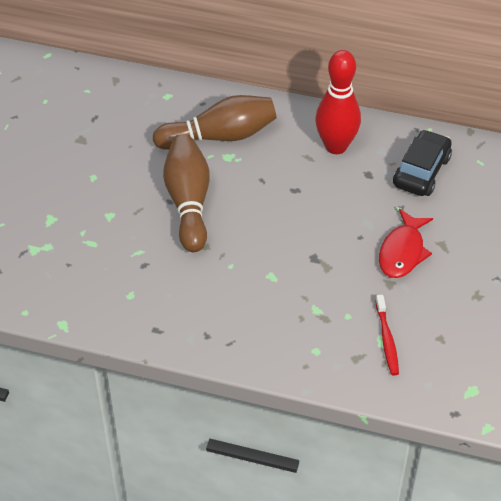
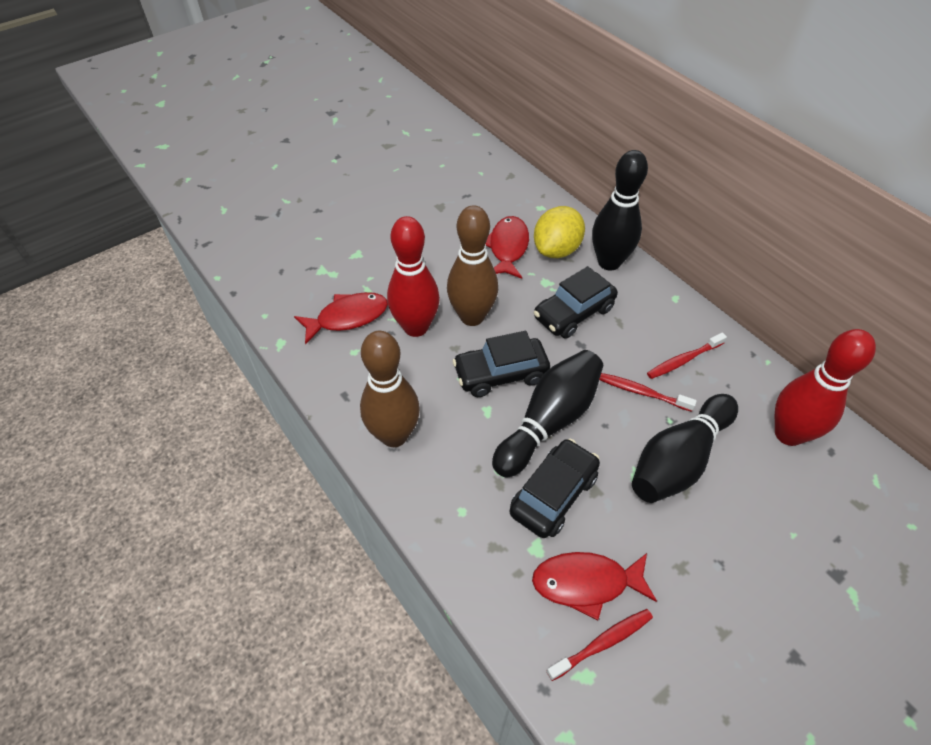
black bowling pin: none = 0 -> [492,350,603,477] [592,150,648,271] [632,394,738,503] = 3
black car: [393,129,452,196] = 1 -> [452,331,550,397] [510,439,600,538] [534,266,618,339] = 3
red bowling pin: [315,50,361,154] = 1 -> [387,216,440,337] [775,329,876,446] = 2
red fish: [379,209,433,278] = 1 -> [294,292,388,345] [486,216,529,279] [532,552,657,620] = 3
red toothbrush: [376,295,399,376] = 1 -> [547,609,653,681] [599,373,697,412] [647,332,727,379] = 3
yellow lemon: none = 0 -> [534,206,585,258] = 1

